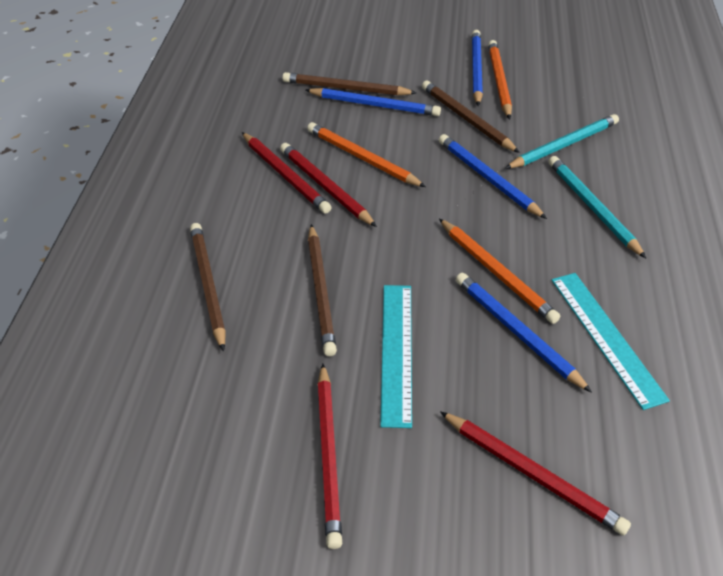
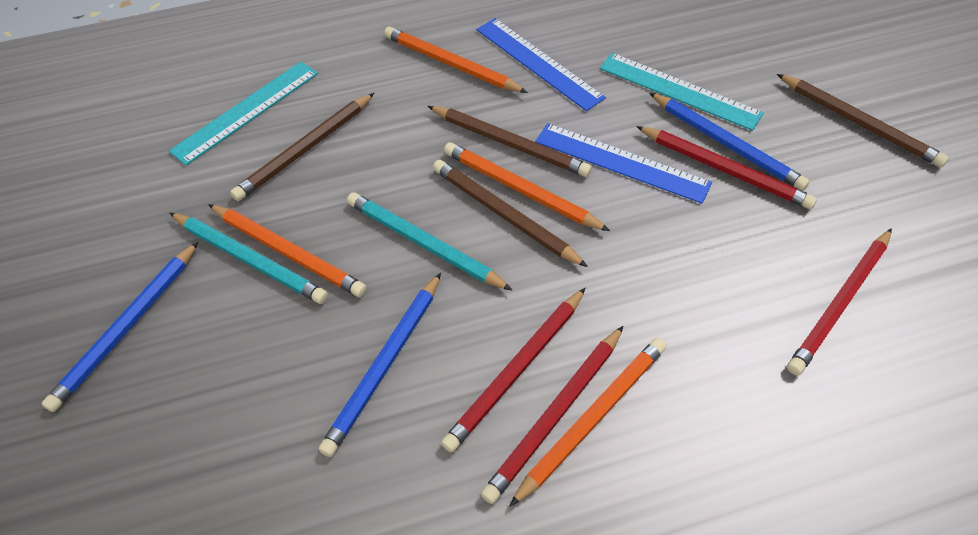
blue pencil: [306,88,441,116] [439,134,547,219] [456,273,592,393] [472,30,483,106] = 4 -> [42,241,199,412] [319,273,441,457] [649,93,810,191] = 3
blue ruler: none = 0 -> [476,18,606,111] [535,123,712,204] = 2
orange pencil: [307,122,426,187] [439,219,560,324] [488,40,512,119] = 3 -> [208,204,367,297] [384,27,528,93] [444,142,610,231] [509,338,666,507] = 4

